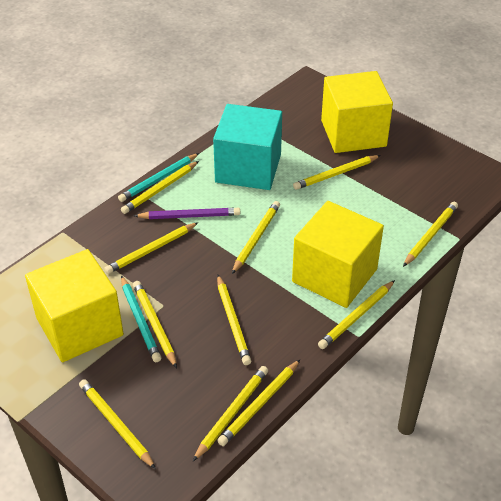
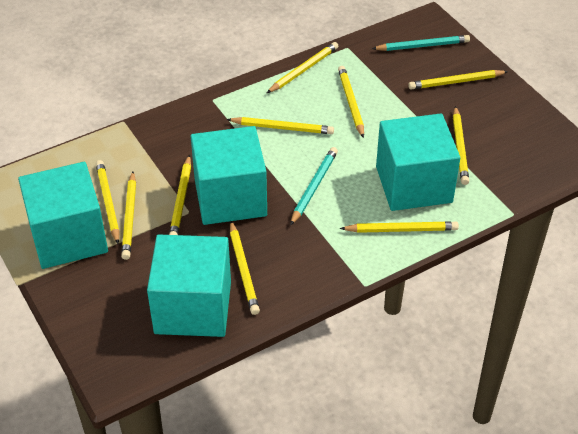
purple pencil: [134,208,240,219] = 1 -> none = 0
turquoise cube: [213,104,282,190] = 1 -> [18,162,108,269] [147,234,231,337] [191,126,267,225] [376,114,460,211] = 4
yellow cube: [25,249,124,362] [292,201,384,308] [321,71,393,153] = 3 -> none = 0
yellow pencil: [79,379,156,469] [104,222,199,274] [121,161,199,214] [133,281,177,368] [193,366,268,461] [217,275,251,365] [217,359,301,446] [232,201,280,274] [293,155,381,190] [318,280,395,349] [403,202,458,267] = 11 -> [96,160,120,244] [121,172,136,260] [169,155,191,235] [227,117,334,134] [230,221,260,315] [267,42,338,93] [338,66,364,138] [340,221,459,233] [408,70,508,90] [453,106,469,185] = 10

